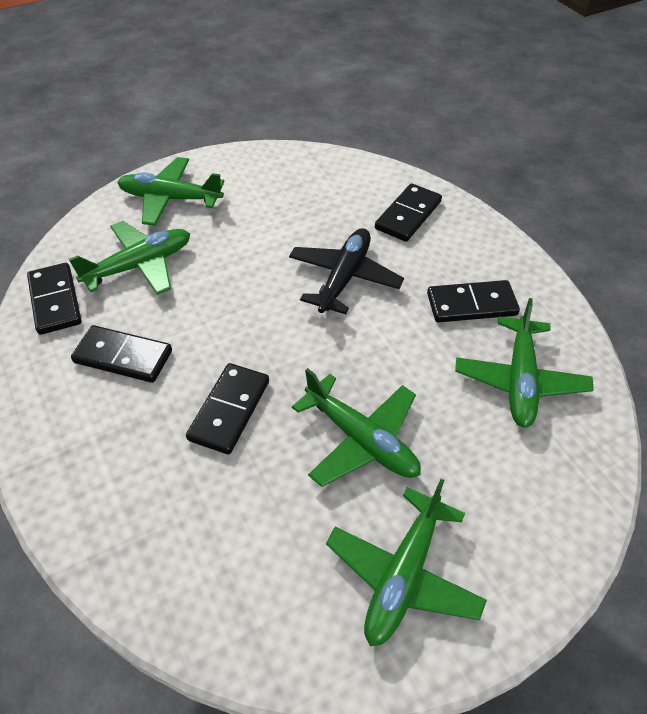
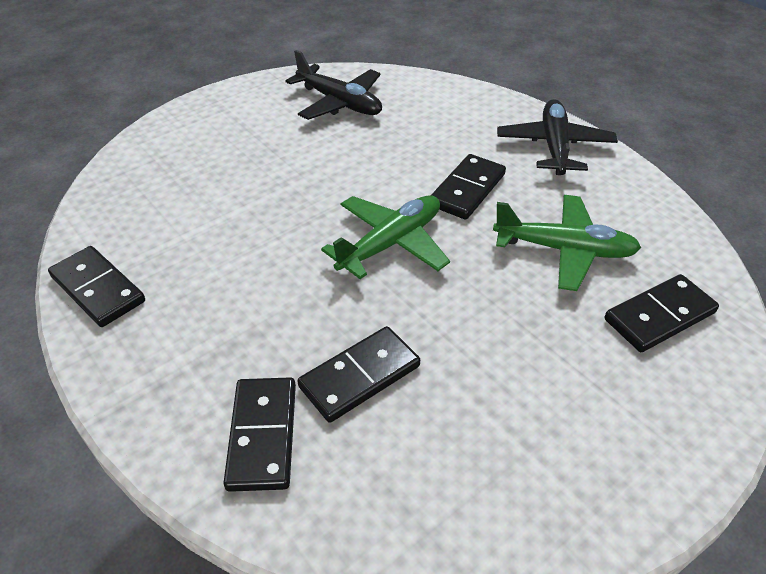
black plane: [289,228,404,314] = 1 -> [285,50,382,120] [497,99,618,175] = 2
green plane: [69,221,190,295] [117,157,225,226] [292,368,421,487] [326,479,487,646] [455,298,594,428] = 5 -> [321,195,450,279] [493,195,641,291] = 2

